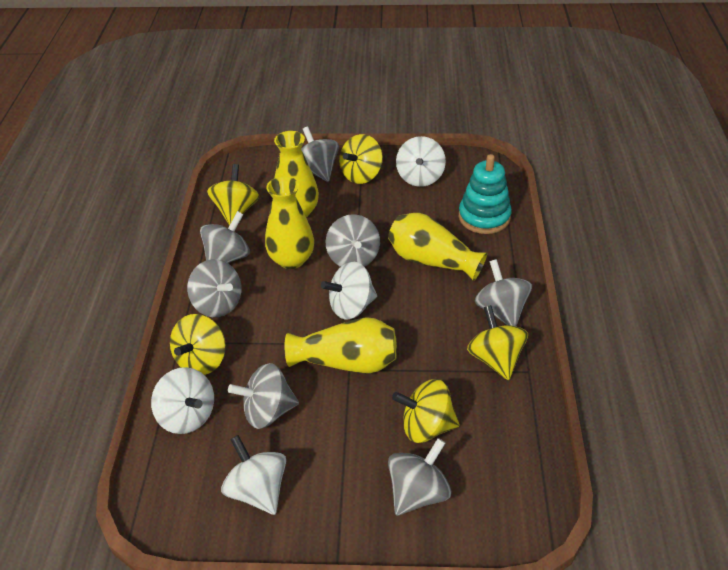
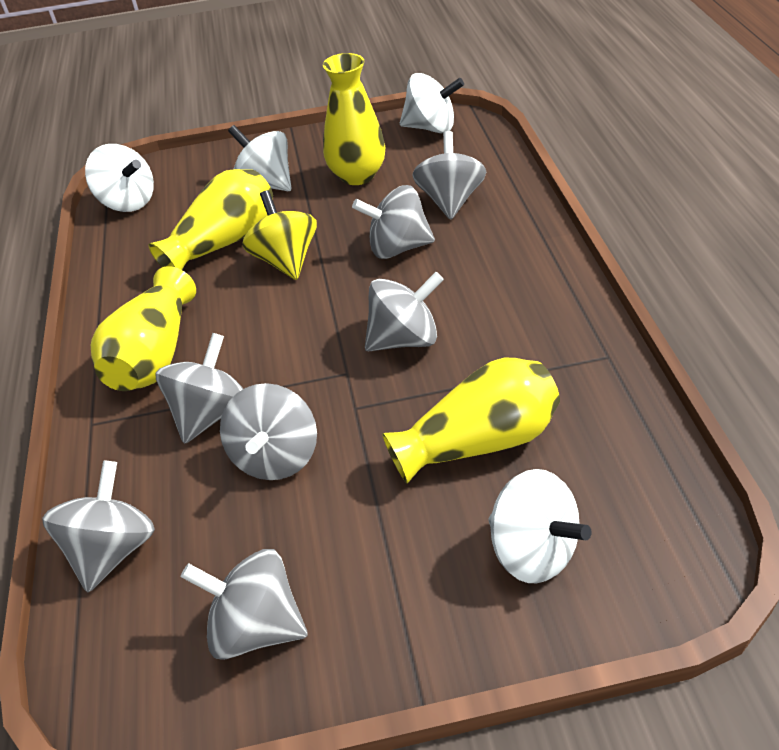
turquoise stacking toy: [459,154,512,234] = 1 -> none = 0
yellow spinning top: [170,314,226,375] [207,164,259,225] [339,134,383,184] [392,379,460,443] [467,305,528,380] = 5 -> [242,190,317,280] = 1

